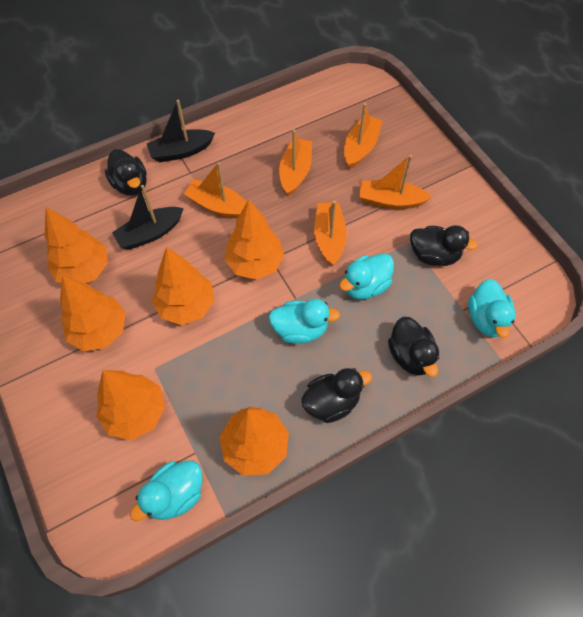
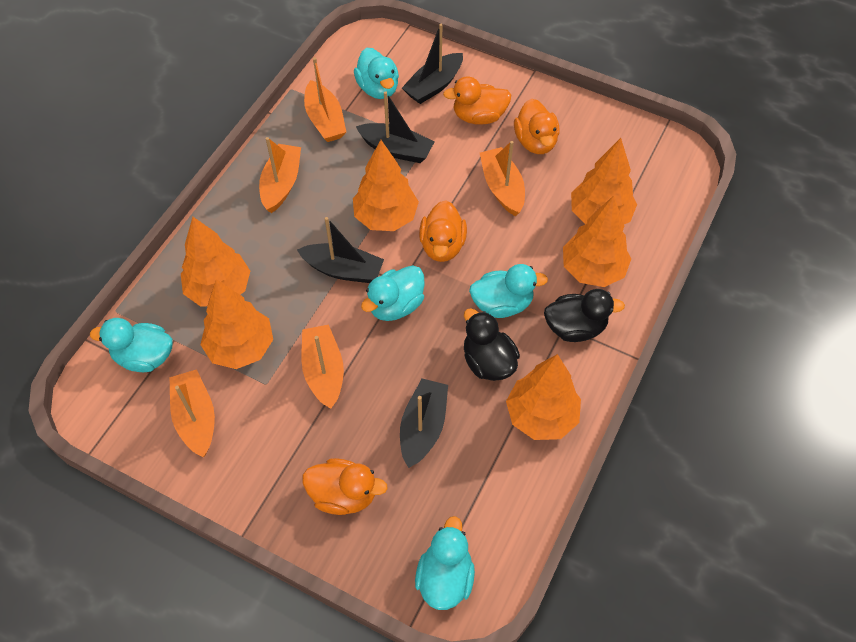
black boat: [112,185,184,250] [147,100,215,162] = 2 -> [297,217,384,283] [356,91,434,163] [400,378,448,468] [402,24,463,104] = 4
black duck: [105,149,147,196] [301,368,372,423] [388,317,440,377] [410,225,478,266] = 4 -> [464,308,520,381] [544,289,625,342] = 2
orange duck: none = 0 -> [302,458,388,515] [419,200,467,262] [443,77,511,124] [514,99,559,154] = 4
turquoise duck: [130,461,203,521] [269,299,340,344] [339,253,394,299] [468,279,516,338] = 4 -> [90,318,173,372] [354,47,399,99] [361,265,425,321] [415,516,475,610] [469,264,548,318] = 5

